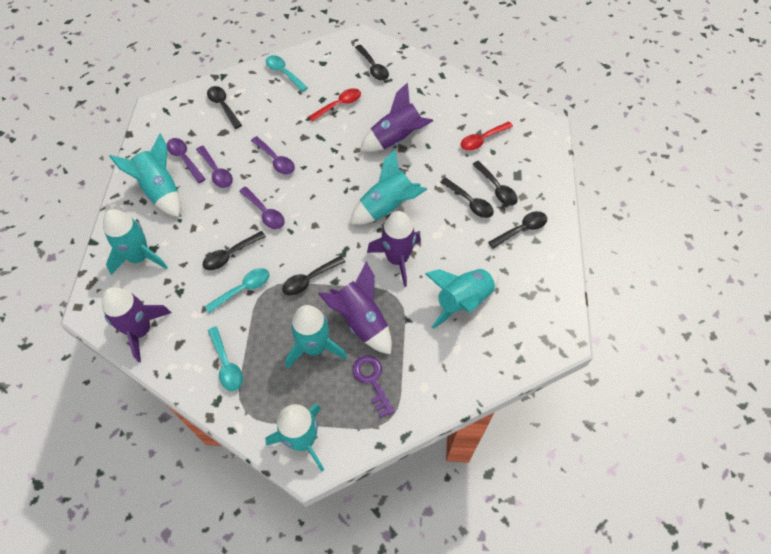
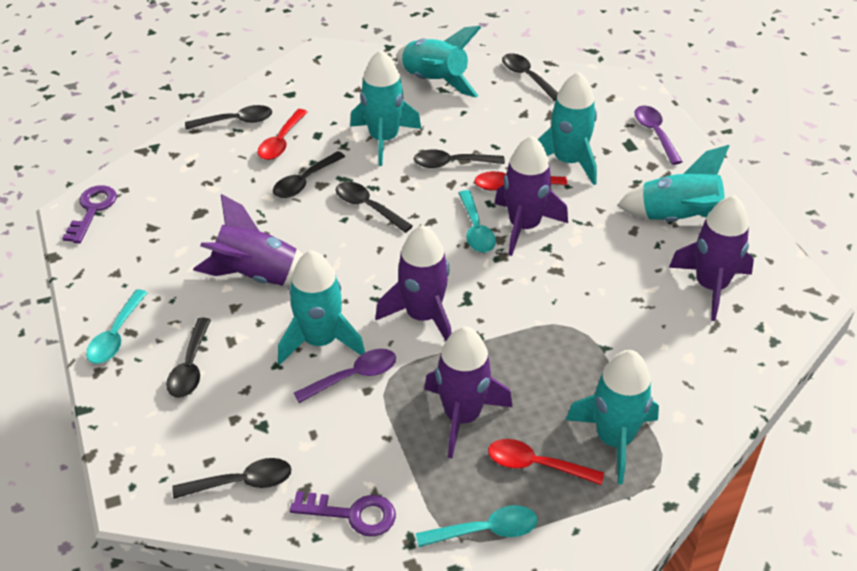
purple key: [352,355,395,418] = 1 -> [62,185,117,243] [290,491,396,537] = 2
purple rocket: [102,287,171,362] [318,261,392,355] [360,82,433,152] [367,211,421,287] = 4 -> [193,194,303,286] [375,225,452,341] [424,326,513,458] [494,136,568,256] [669,195,754,321] = 5
purple spoon: [167,138,205,183] [196,146,233,188] [239,187,285,229] [251,136,295,175] = 4 -> [294,349,396,403] [635,106,683,165] = 2
red spoon: [309,88,361,122] [461,122,513,151] = 2 -> [258,109,307,160] [474,171,567,191] [488,439,604,485] = 3

